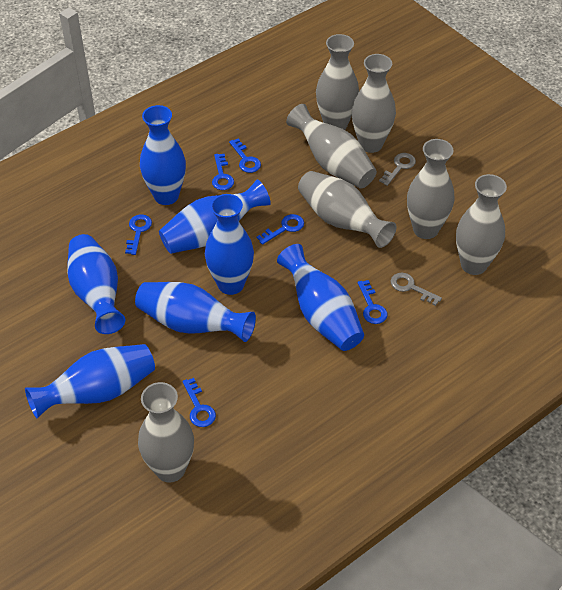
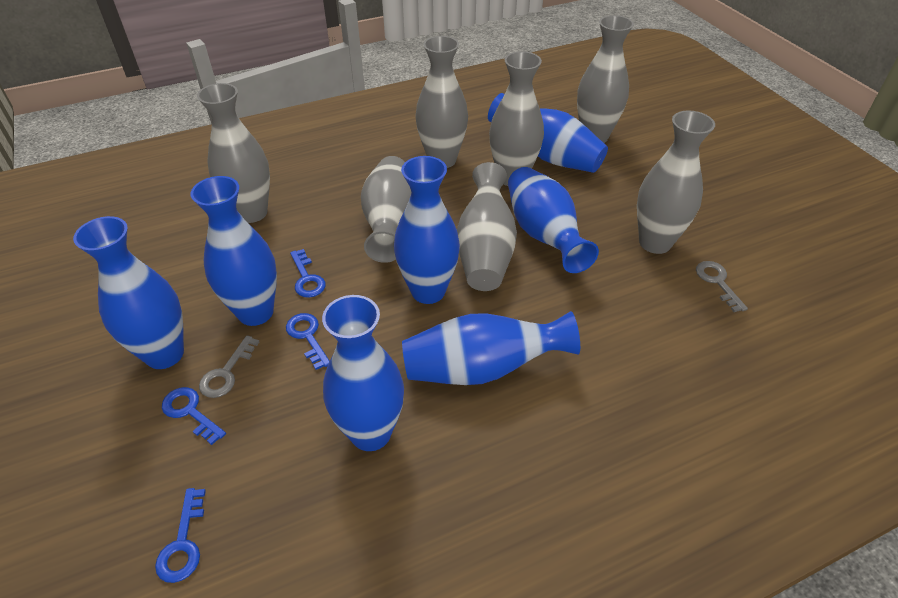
blue key: [125,214,152,255] [183,378,216,427] [212,154,234,190] [229,138,261,173] [257,214,304,245] [358,280,388,324] = 6 -> [155,488,206,583] [162,387,226,445] [286,313,330,370] [290,249,326,297] = 4

